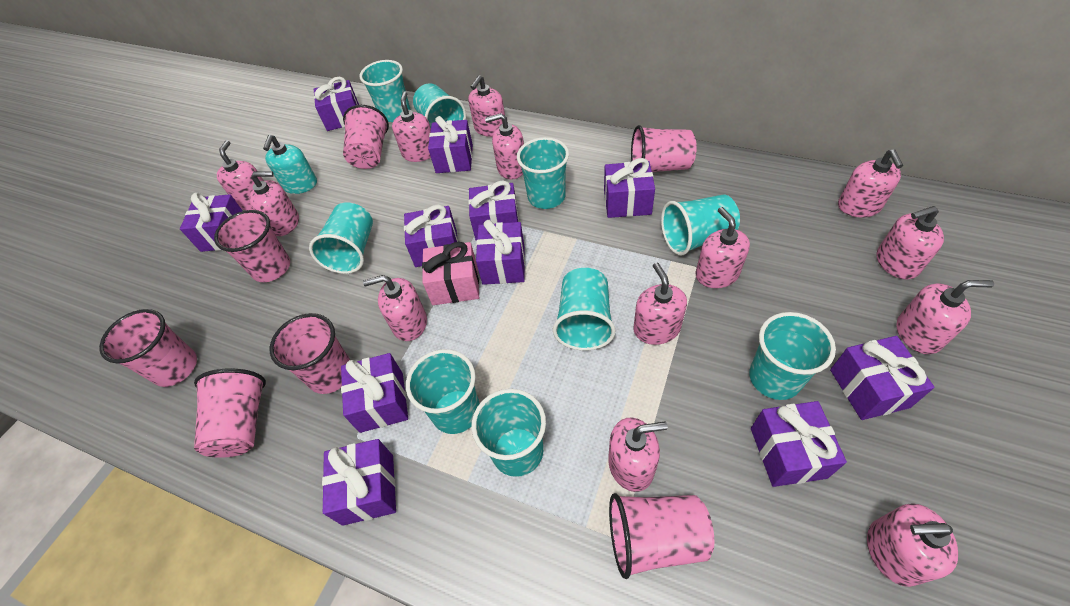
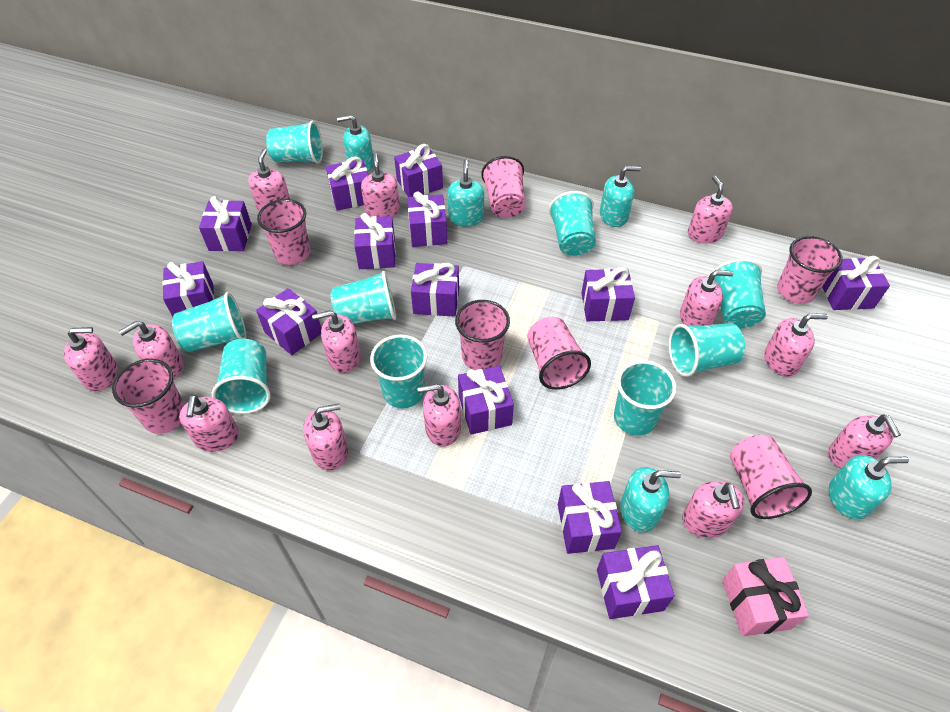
purple gift: [180,192,243,252] [314,77,359,131] [322,439,396,526] [341,353,408,433] [404,204,458,267] [428,116,473,173] [468,180,519,241] [476,220,525,285] [604,158,655,218] [751,401,847,487] [830,336,935,420] = 11 -> [162,261,214,317] [199,196,252,251] [256,288,321,355] [326,156,368,211] [354,213,396,269] [394,144,443,197] [407,192,447,247] [411,263,459,317] [458,366,514,435] [558,481,622,554] [581,267,635,321] [597,545,674,619] [822,256,890,310] = 13
turquoise soap dispenser: [263,135,317,194] = 1 -> [337,115,374,172] [448,159,484,226] [600,166,641,227] [620,467,681,532] [829,455,909,520] = 5

